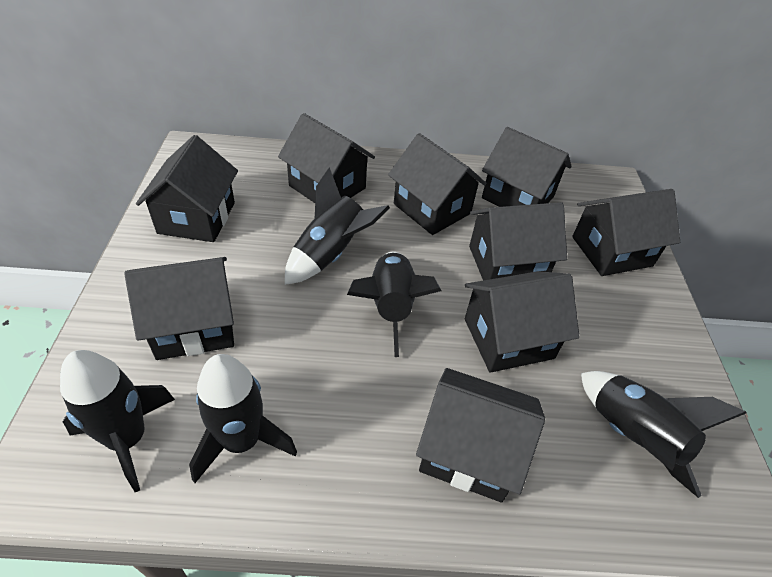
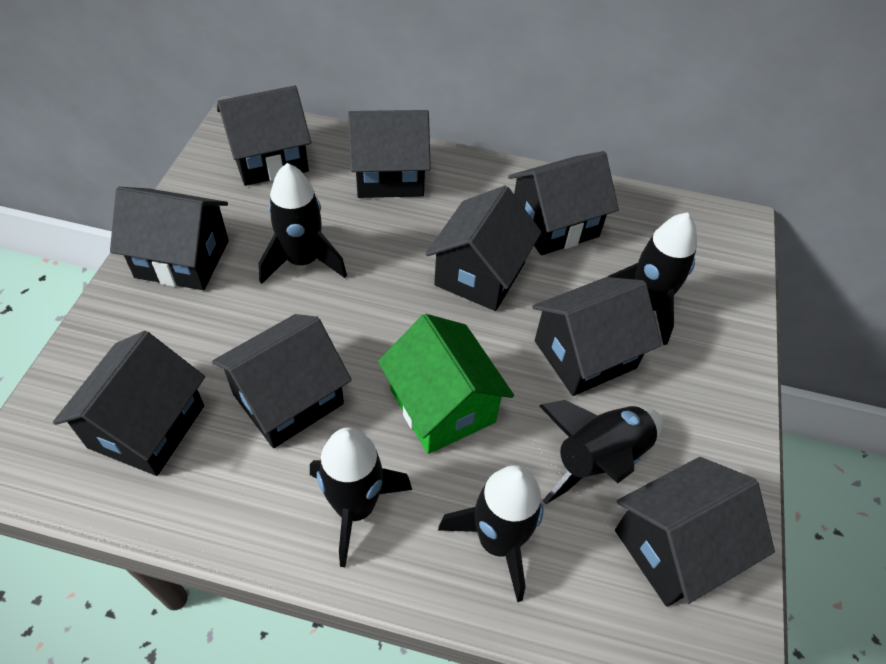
green house: none = 0 -> [378,314,514,454] = 1

